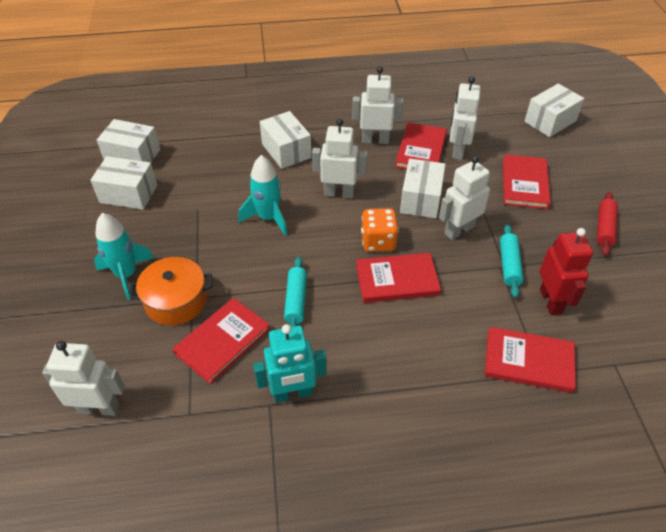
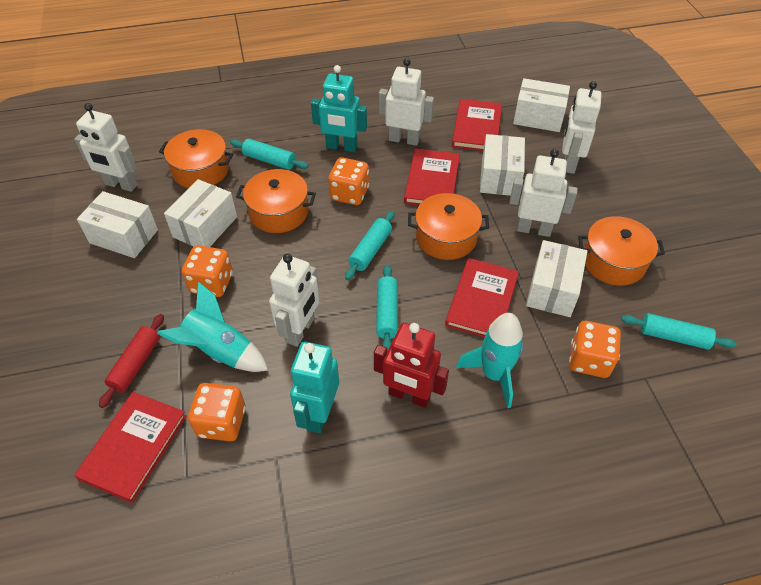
orange dice: [361,208,399,252] = 1 -> [182,245,233,297] [188,383,246,441] [328,157,369,205] [569,321,621,378] = 4
orange pot: [129,257,213,326] = 1 -> [159,129,233,188] [236,169,316,233] [408,193,489,260] [578,216,665,286] = 4
red book: [173,298,270,384] [356,253,441,303] [395,122,447,169] [485,327,576,393] [503,154,551,209] = 5 -> [74,392,187,503] [404,148,460,205] [445,258,519,337] [452,99,502,151] = 4
turquoise robot: [253,324,327,403] = 1 -> [290,342,339,433] [311,65,367,152] = 2
turquoise rolling pin: [284,257,307,327] [500,224,524,298] = 2 -> [230,139,308,170] [345,211,395,280] [376,265,398,352] [621,313,736,350] = 4

